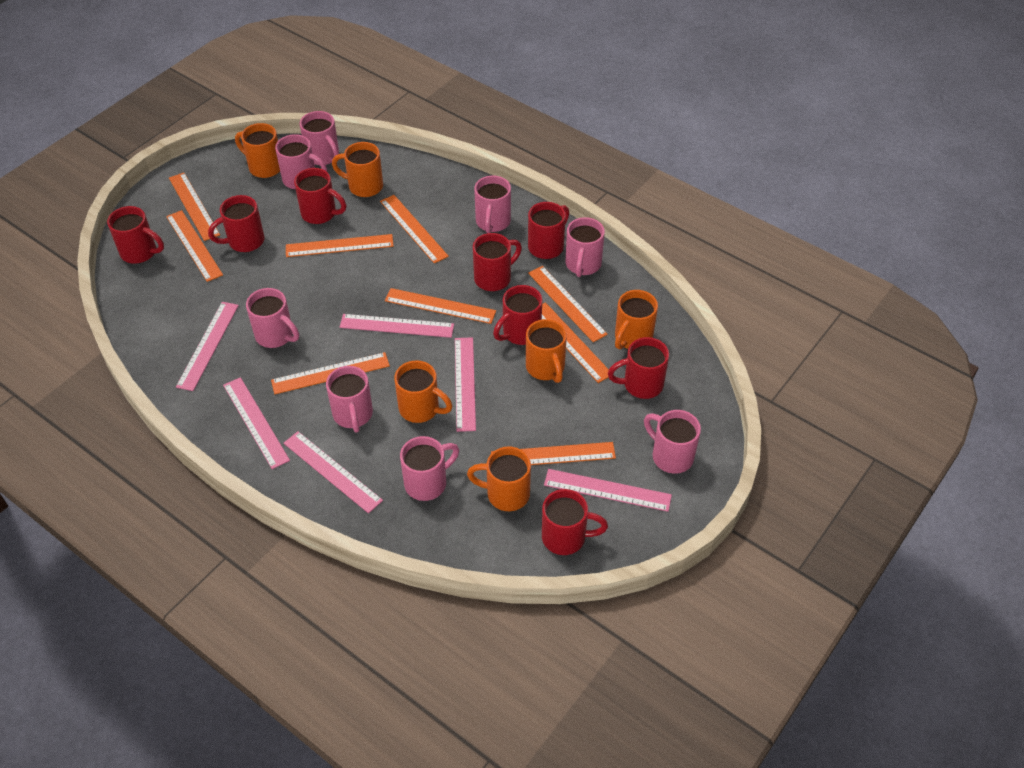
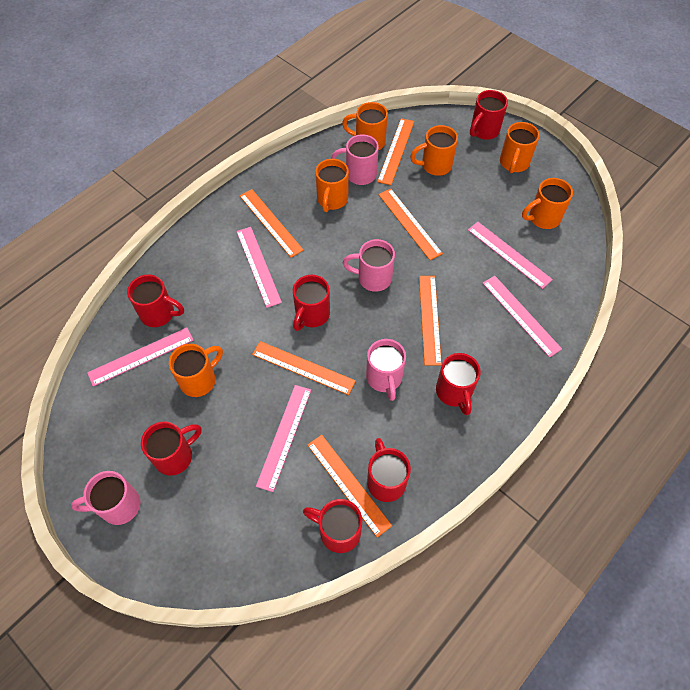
orange ruler: [166,210,223,282] [169,173,220,241] [271,352,390,394] [286,234,394,257] [380,195,449,263] [385,288,496,324] [491,442,616,465] [528,266,608,342] [542,302,609,383] = 9 -> [240,189,304,258] [252,341,356,395] [307,435,392,537] [377,118,414,185] [378,189,443,260] [419,276,442,366] = 6
pink mug: [246,288,299,348] [275,134,327,189] [300,111,339,165] [326,366,373,433] [400,436,459,501] [474,176,511,233] [565,217,605,277] [644,410,701,474] = 8 -> [71,471,140,525] [331,134,379,185] [343,239,395,292] [366,339,406,401] = 4
pink ruler: [176,302,239,391] [223,377,290,469] [284,431,383,513] [340,314,454,338] [455,337,476,432] [544,469,672,512] = 6 -> [87,328,194,386] [236,227,282,308] [256,385,311,492] [468,222,553,289] [483,276,562,358] = 5
red mug: [107,206,164,263] [208,195,264,252] [294,168,346,224] [473,233,522,291] [493,285,542,345] [528,202,569,259] [542,489,608,555] [608,337,669,399] = 8 -> [127,275,184,327] [141,421,201,476] [293,275,330,331] [303,499,362,553] [367,438,411,502] [436,353,481,415] [470,90,508,140] = 7

